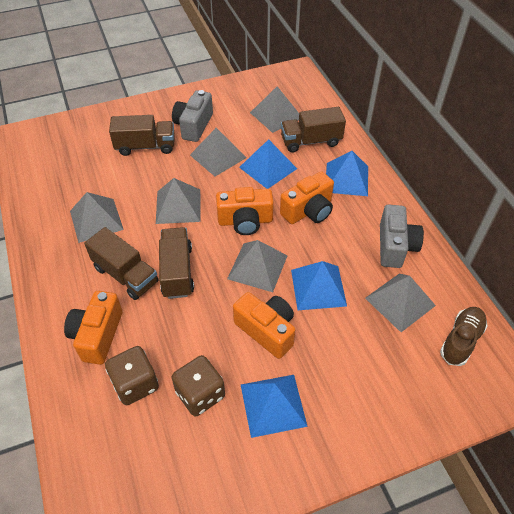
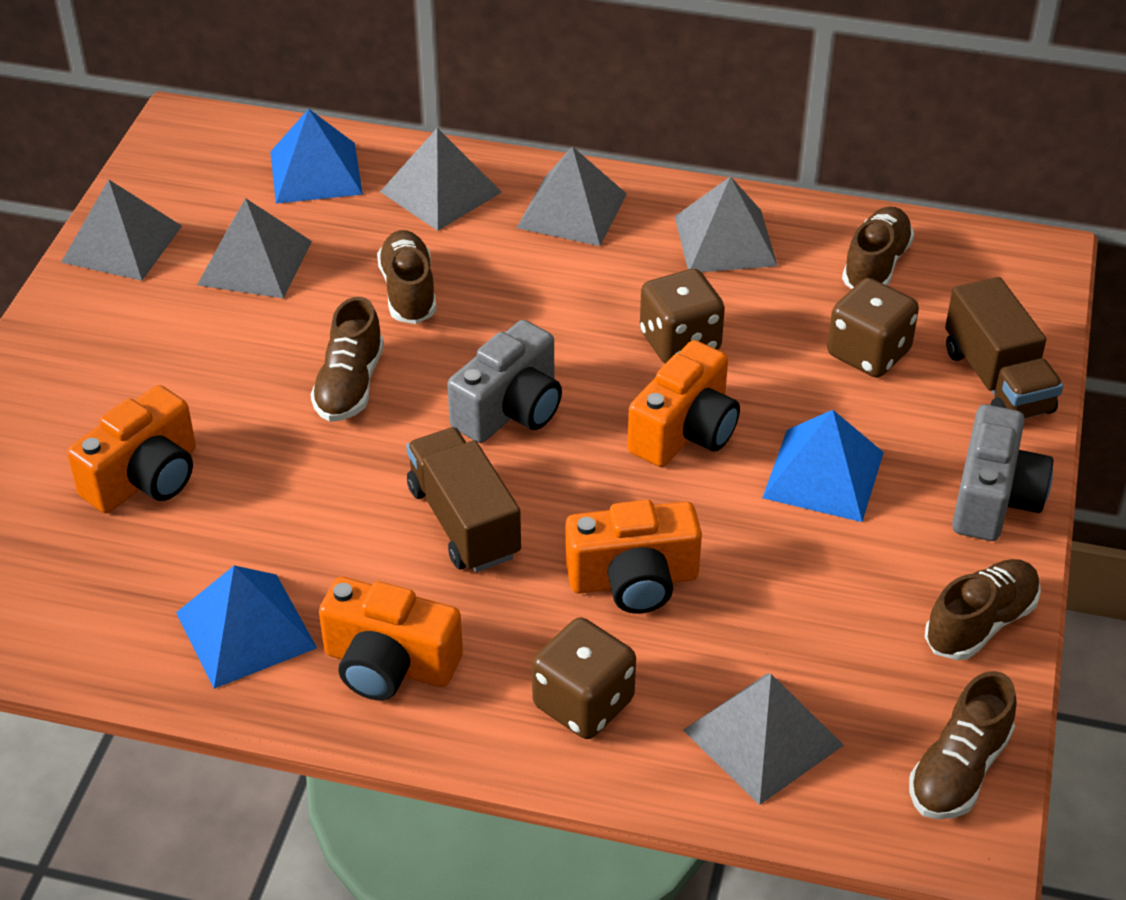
blue pyramid: [239,139,297,189] [241,375,308,438] [291,261,347,310] [326,151,368,196] = 4 -> [176,565,317,689] [270,109,363,204] [762,410,884,522] = 3
brown dice: [105,346,159,405] [172,355,225,417] = 2 -> [532,617,636,739] [640,269,725,364] [827,278,919,378] = 3
brown shoe: [440,307,488,366] = 1 -> [311,297,384,422] [377,230,437,324] [842,207,914,289] [909,671,1017,819] [925,559,1041,660] = 5
brown truck: [84,227,158,300] [109,115,175,156] [159,227,194,299] [281,107,346,153] = 4 -> [406,427,521,572] [945,277,1063,419] = 2

